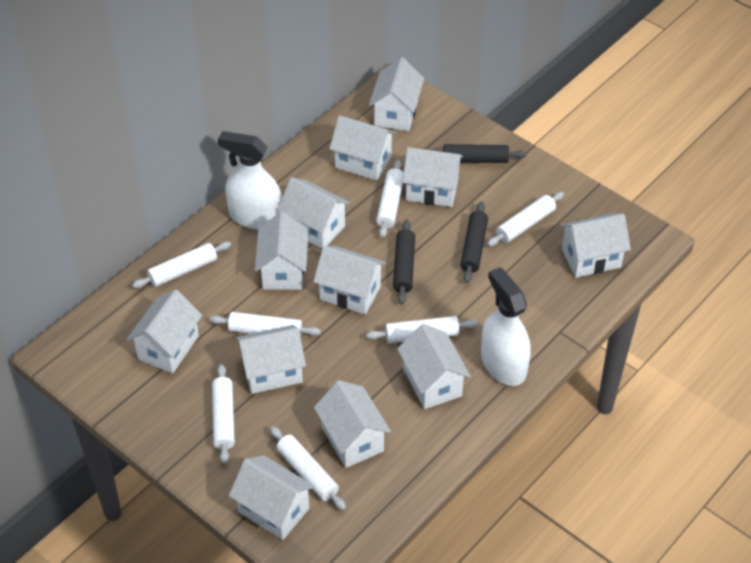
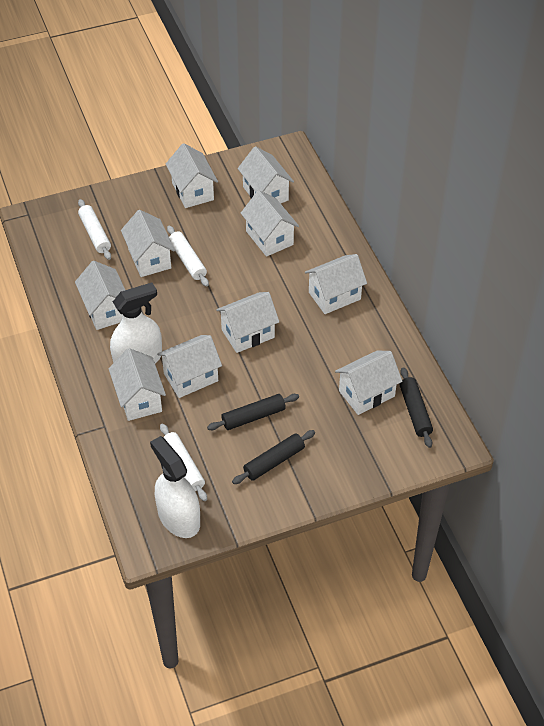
white house: [127,289,202,373] [229,455,315,540] [236,325,306,394] [255,212,309,290] [277,177,350,249] [313,246,386,315] [314,380,391,468] [330,115,396,181] [369,57,424,131] [397,324,471,409] [402,147,463,207] [560,214,631,278] = 12 -> [75,261,125,330] [109,348,166,421] [121,210,175,277] [157,335,222,398] [166,143,218,208] [216,292,279,353] [238,146,294,204] [241,190,299,257] [305,254,367,314] [335,351,402,415] = 10
white rolling pin: [132,242,231,288] [210,312,321,336] [212,364,235,464] [270,426,346,510] [366,316,478,343] [376,160,403,238] [487,192,564,247] = 7 -> [78,199,111,260] [160,423,207,501] [167,226,209,287] = 3

